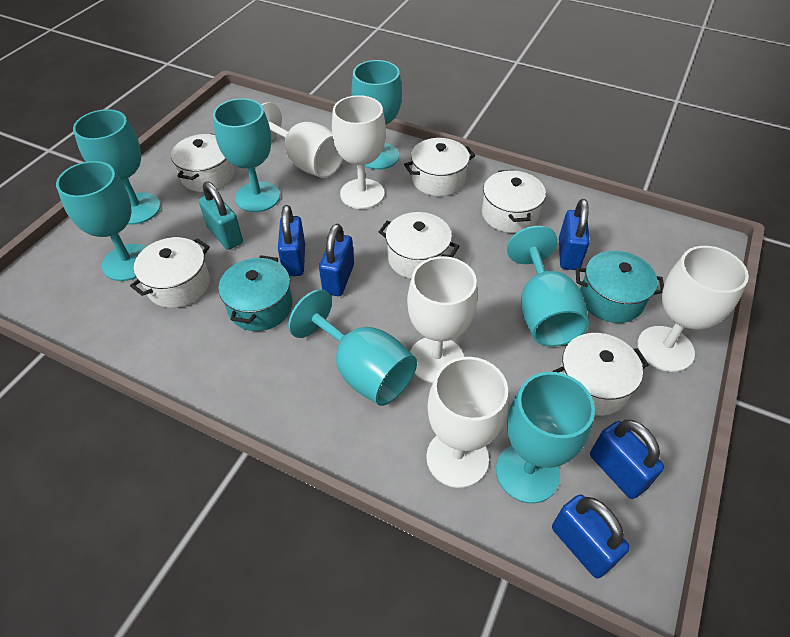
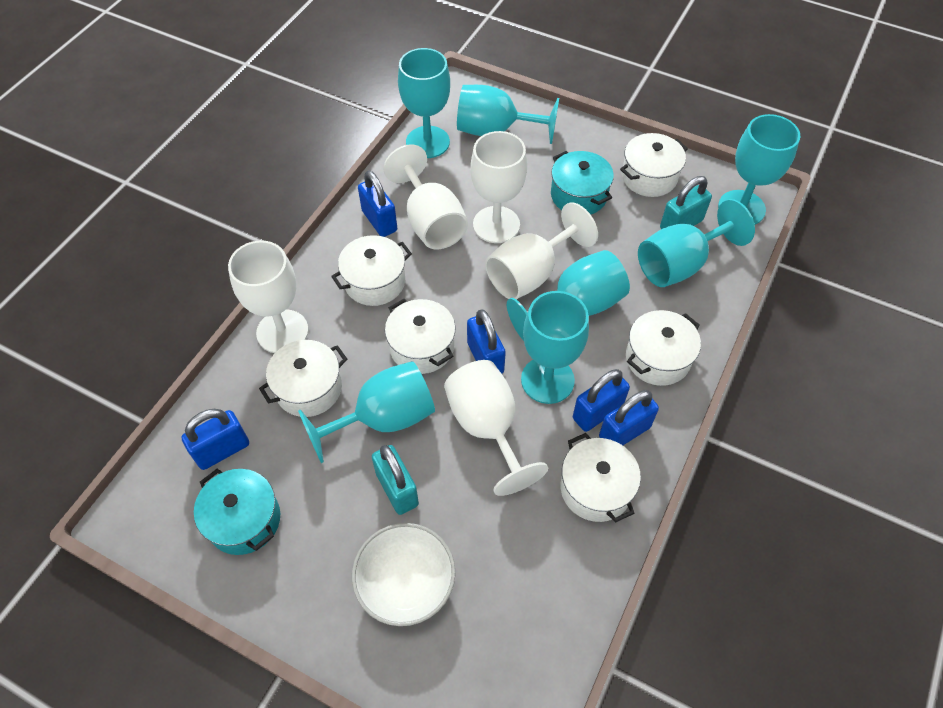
turquoise padlock: [199,181,243,250] = 1 -> [372,445,419,515] [660,176,712,229] = 2
white bowl: none = 0 -> [352,523,455,626] = 1

